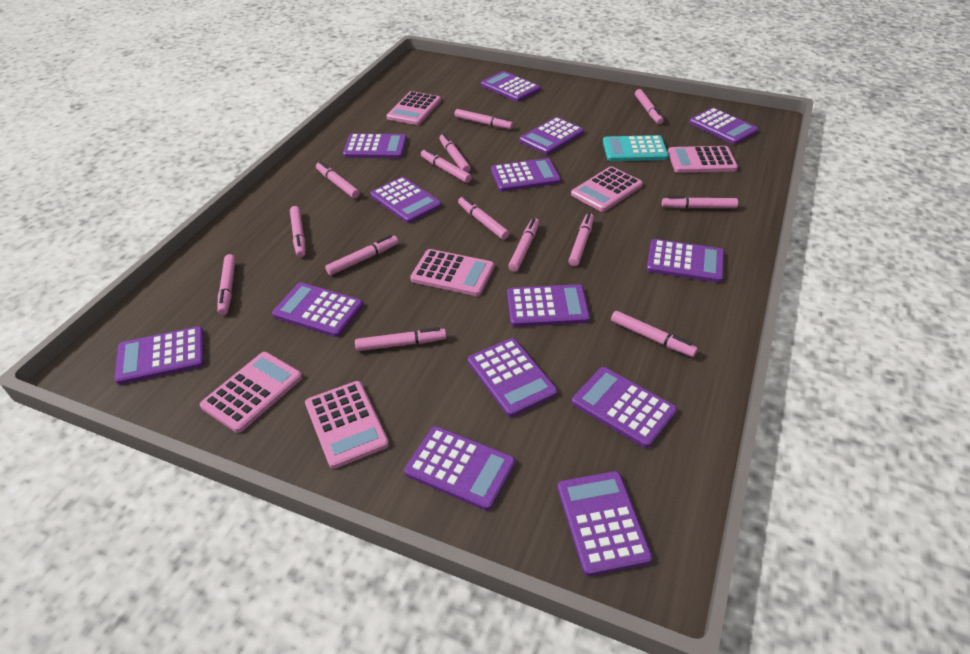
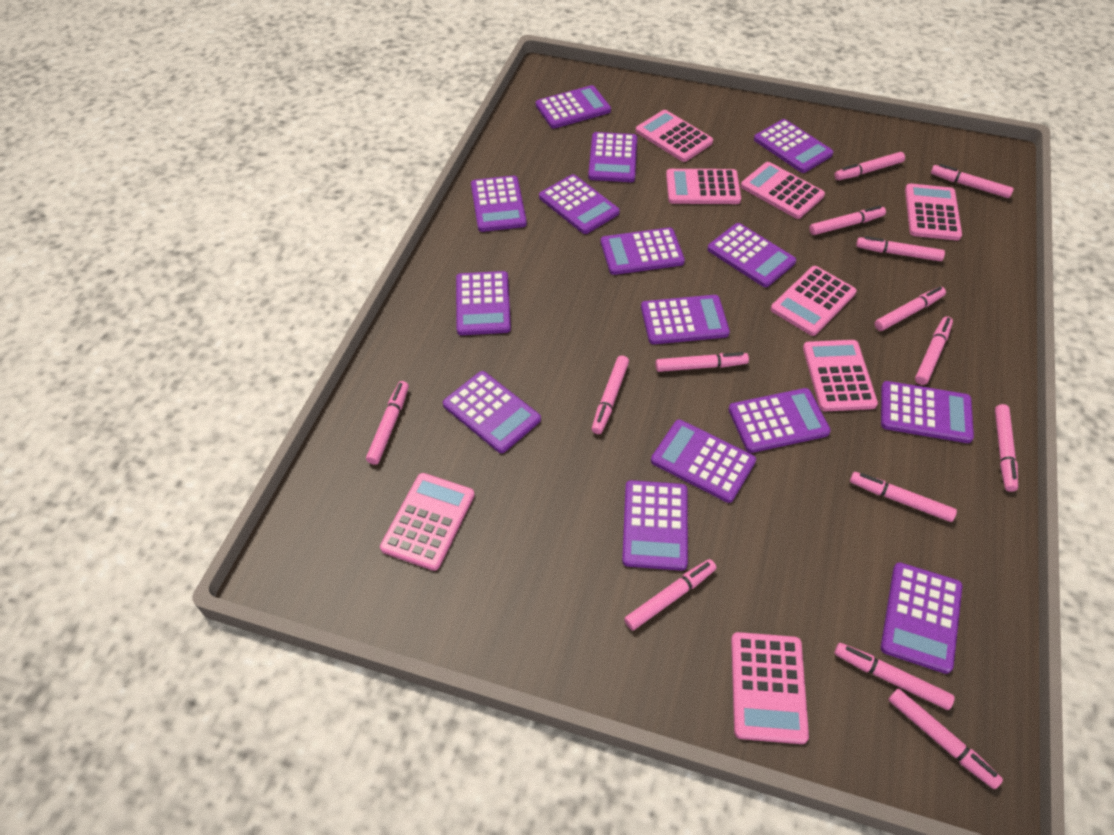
pink calculator: [200,352,302,433] [305,381,389,469] [387,91,441,125] [410,249,494,296] [571,166,643,212] [668,146,738,173] = 6 -> [380,473,475,571] [636,110,713,162] [666,169,741,204] [731,632,809,744] [741,162,825,219] [771,266,857,336] [803,340,878,411] [905,184,962,240] = 8
purple calculator: [114,326,204,385] [272,282,363,337] [343,133,407,158] [370,177,442,223] [404,426,515,511] [468,338,558,417] [481,71,541,102] [491,158,561,192] [507,284,590,327] [519,117,584,155] [557,471,653,576] [572,367,677,448] [646,239,724,283] [689,108,758,144] = 14 -> [443,371,541,453] [456,271,511,335] [471,176,527,232] [536,85,611,128] [539,174,620,234] [588,132,637,182] [601,228,685,275] [622,480,688,571] [641,295,730,344] [651,420,756,503] [707,223,796,287] [728,388,831,453] [754,119,834,173] [881,381,974,443] [881,562,962,674] = 15
turquoise calculator: [603,135,669,161] = 1 -> none = 0

